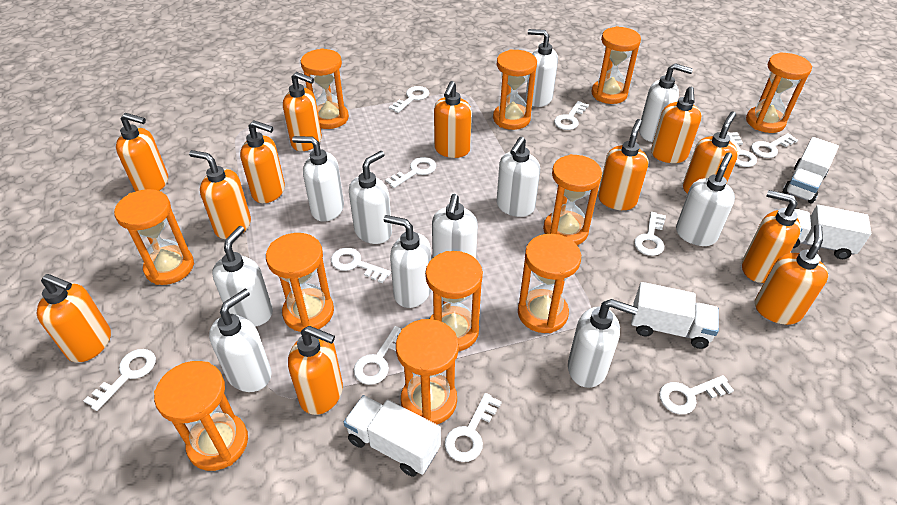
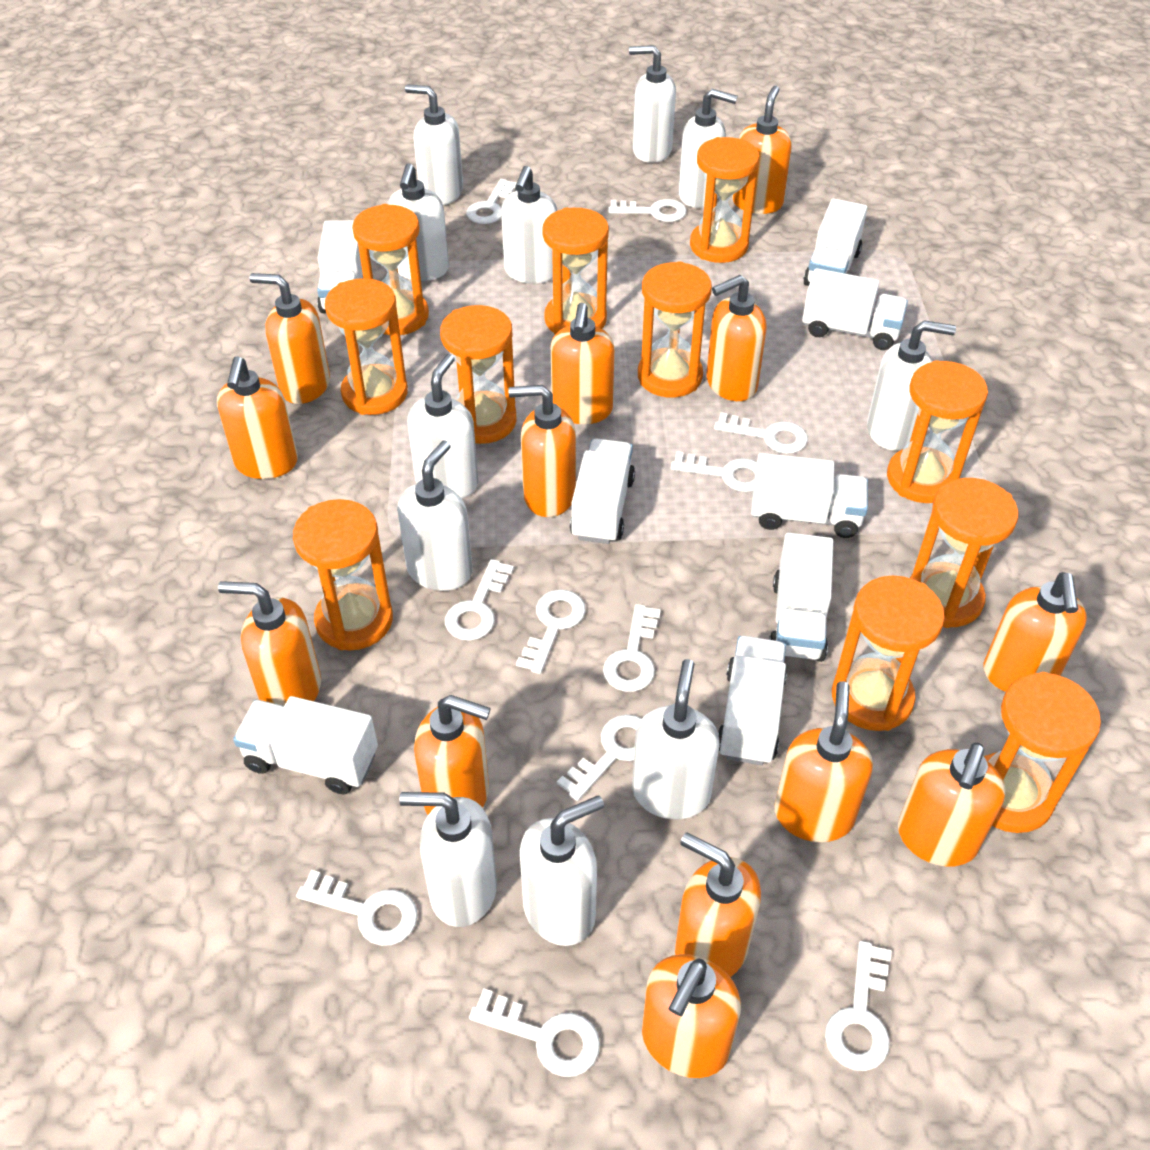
orange soap dispenser: [37,274,111,363] [116,113,168,192] [189,150,251,239] [240,121,285,203] [283,72,322,151] [288,326,343,415] [434,81,472,158] [598,119,649,210] [651,86,701,163] [683,112,738,194] [742,190,801,283] [755,224,828,325] = 12 -> [217,357,298,479] [218,581,321,706] [250,273,330,404] [414,695,491,815] [508,385,576,517] [551,303,615,424] [642,954,741,1078] [675,832,761,977] [706,275,767,401] [732,86,792,214] [774,681,873,842] [898,743,1006,867] [984,572,1087,692] = 13
white truck: [344,395,441,477] [631,282,719,349] [783,137,839,203] [793,205,871,259] = 4 -> [233,696,378,794] [317,220,363,313] [570,439,635,544] [718,636,787,765] [751,453,868,538] [769,533,833,662] [802,268,908,350] [803,199,867,286] = 8

